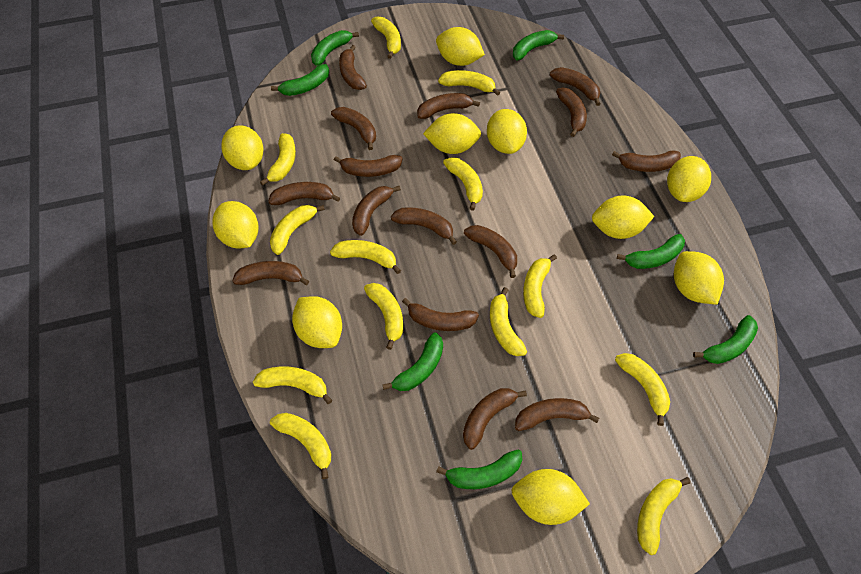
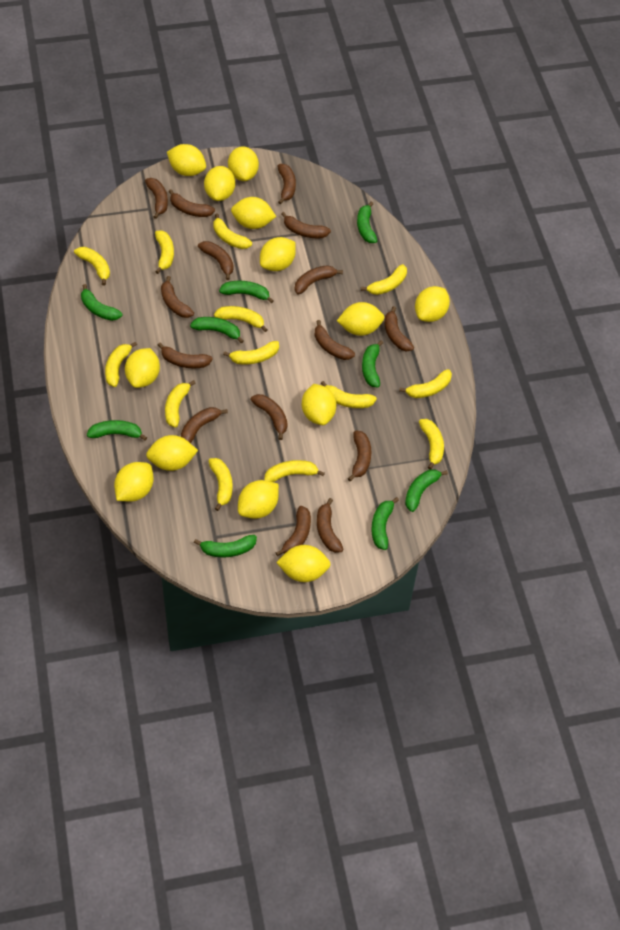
green banana: [271,64,329,96] [311,30,359,66] [382,332,443,391] [436,449,522,489] [513,30,564,60] [617,234,685,269] [693,315,758,364] = 7 -> [81,284,122,321] [87,420,147,441] [190,317,244,343] [194,535,257,557] [219,281,274,304] [357,201,377,243] [362,340,383,388] [371,497,399,550] [405,469,448,512] = 9
yellow lemon: [212,201,259,248] [221,125,263,170] [292,296,342,348] [423,113,481,154] [436,27,485,66] [487,109,527,154] [511,469,590,525] [592,195,654,239] [667,156,711,202] [674,251,724,305] = 10 -> [114,462,154,502] [125,348,160,388] [146,435,198,471] [167,144,206,176] [204,166,235,201] [228,146,259,181] [231,197,276,229] [238,480,279,519] [260,237,296,271] [276,545,331,582] [302,384,336,425] [337,302,384,336] [415,286,450,322] = 13

